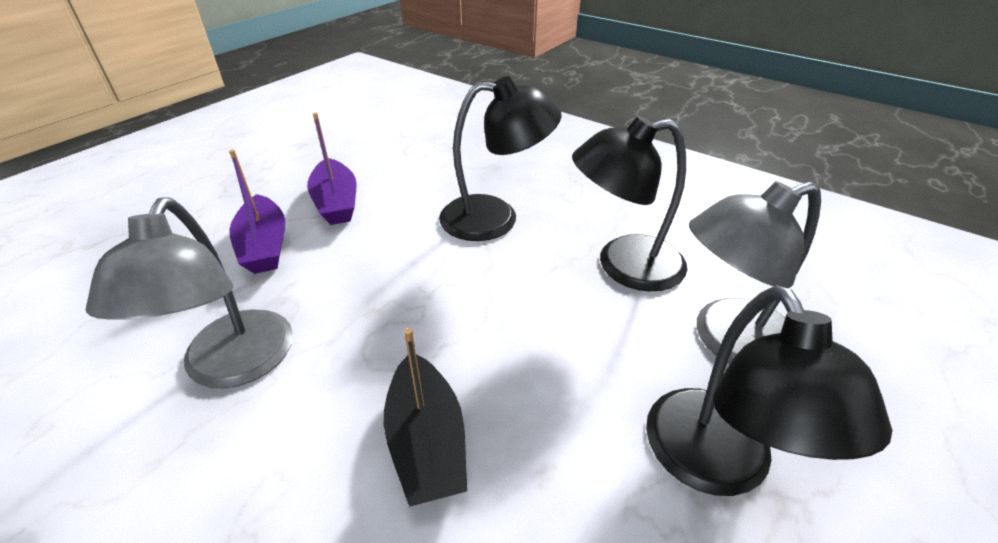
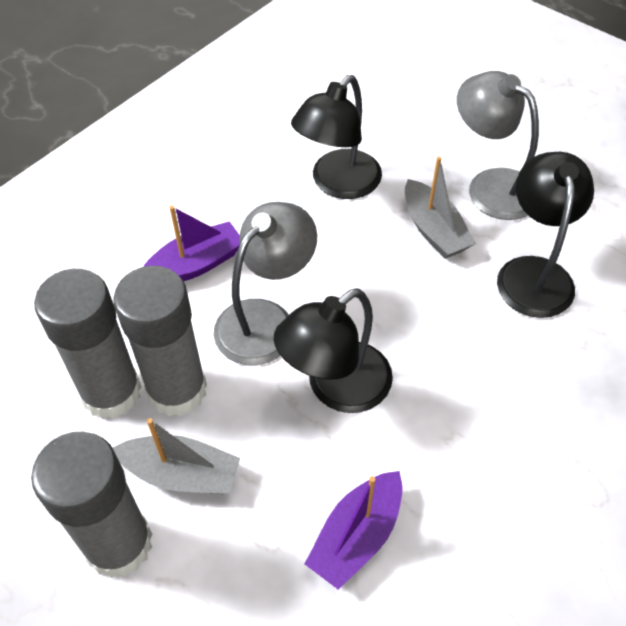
black boat: [384,328,467,507] = 1 -> none = 0
grey boat: none = 0 -> [113,418,240,494] [405,156,476,259] = 2
grey glue stick: none = 0 -> [31,432,152,578] [34,269,142,419] [113,266,207,416] = 3

